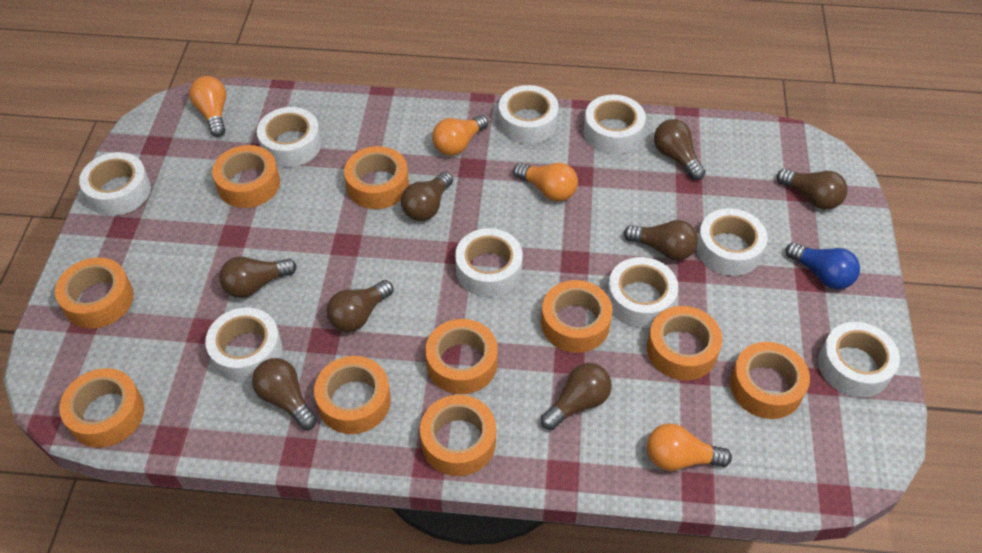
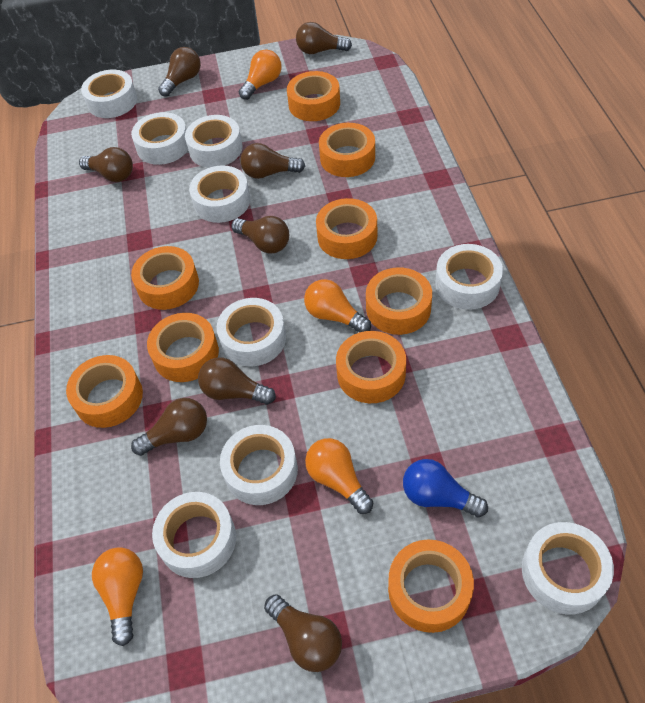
orange tape: [55,258,133,328] [59,368,144,448] [212,145,280,208] [314,356,391,434] [344,146,409,209] [420,395,496,476] [425,319,498,394] [541,280,613,353] [647,306,722,380] [730,342,810,419] = 10 -> [66,355,143,428] [131,246,199,310] [147,313,219,382] [287,71,340,121] [316,198,377,259] [319,123,375,177] [336,331,406,403] [366,267,432,335] [388,539,474,633] = 9

